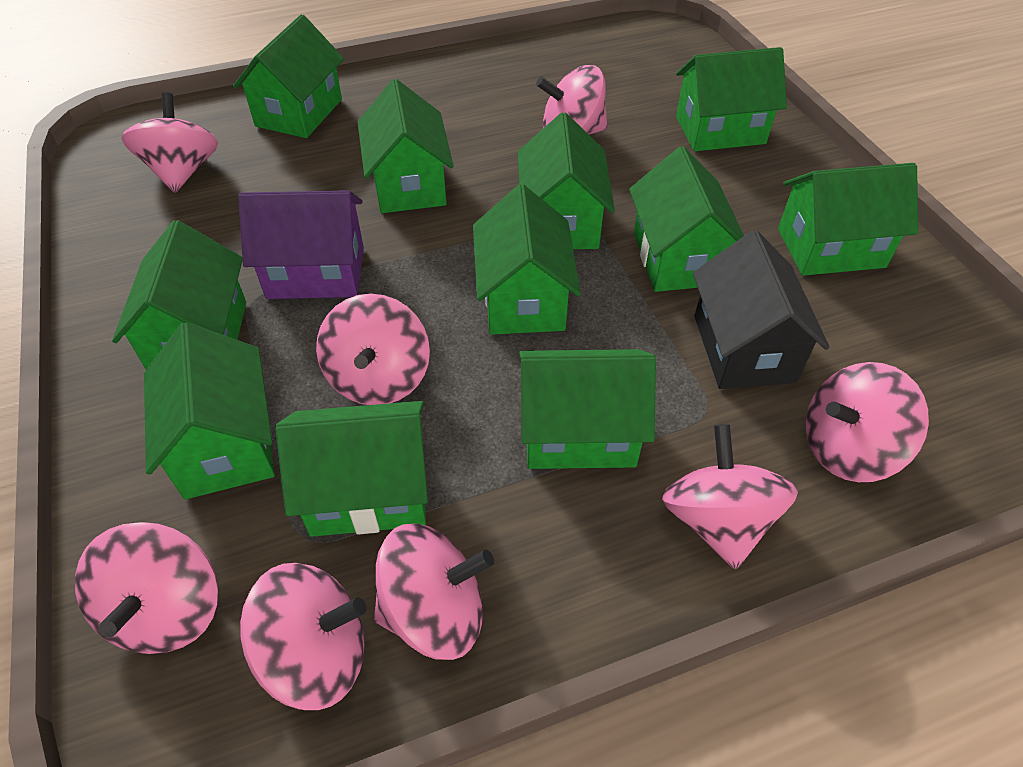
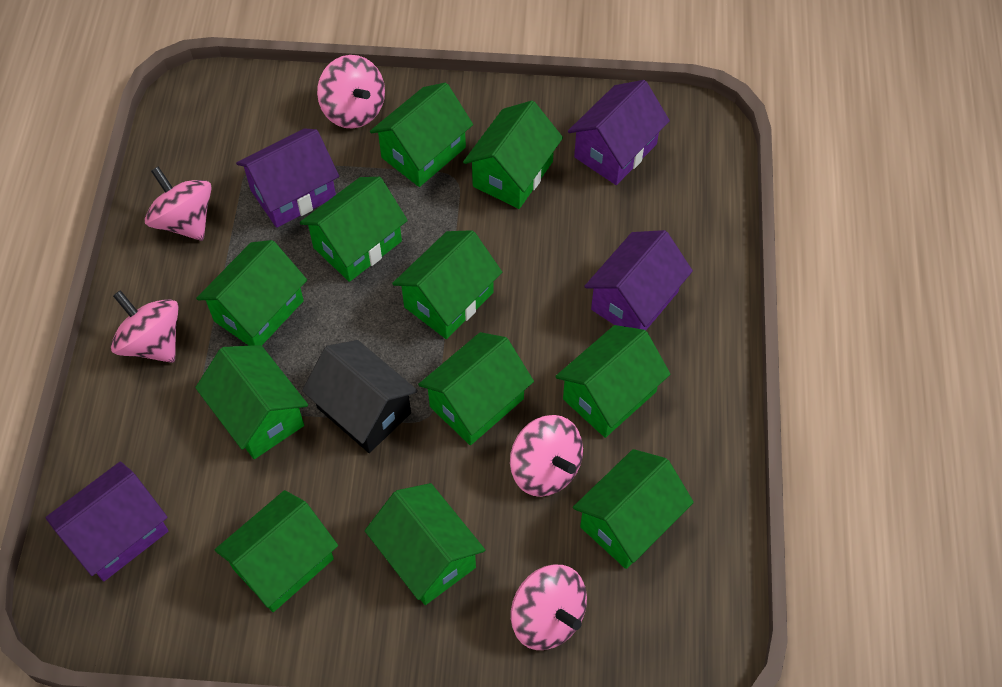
pink spinning top: [75,522,218,654] [121,92,218,193] [240,563,367,710] [316,294,430,405] [374,524,494,660] [536,65,607,134] [662,424,798,569] [806,362,929,482] = 8 -> [111,290,179,363] [145,166,212,241] [317,55,385,129] [510,415,583,497] [511,565,587,650] = 5
purple house: [238,190,364,299] = 1 -> [45,462,168,581] [236,128,339,228] [568,80,670,185] [584,230,693,330] = 4

